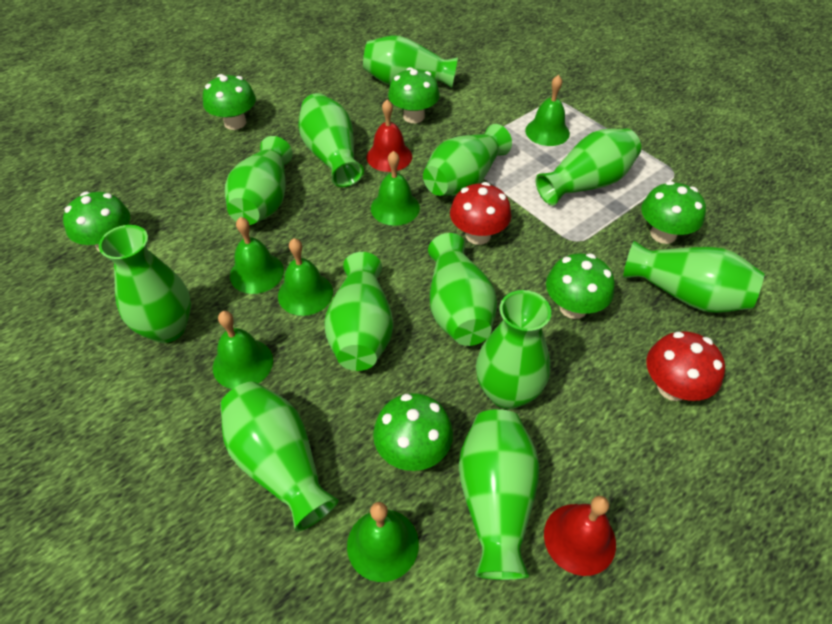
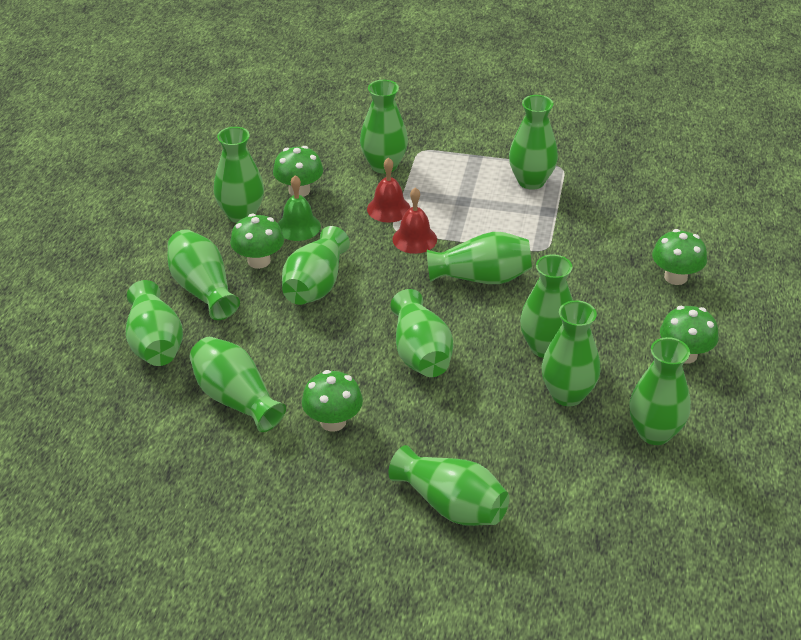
green bell: [213,311,273,389] [230,217,284,294] [278,238,333,316] [347,502,419,582] [371,151,420,226] [525,75,570,146] = 6 -> [278,175,321,241] = 1
green mushroom: [63,192,130,252] [203,74,256,130] [373,393,453,471] [388,67,440,123] [546,253,615,319] [641,181,706,244] = 6 -> [230,214,284,269] [273,146,323,197] [302,370,363,432] [652,229,707,285] [660,306,719,364] = 5
green vase: [99,225,191,343] [220,382,339,532] [225,136,293,225] [298,93,364,187] [324,252,393,371] [363,35,458,88] [423,124,512,196] [428,233,497,346] [459,409,539,580] [476,290,551,409] [535,129,641,206] [623,241,764,313] = 12 -> [126,280,183,366] [167,229,240,320] [189,337,286,432] [214,127,264,223] [282,226,350,305] [360,80,408,174] [389,445,509,526] [391,289,453,377] [427,232,532,284] [509,95,558,190] [520,254,573,358] [542,300,600,406] [629,337,691,445] = 13
red mushroom: [450,182,511,245] [646,331,725,401] = 2 -> none = 0

